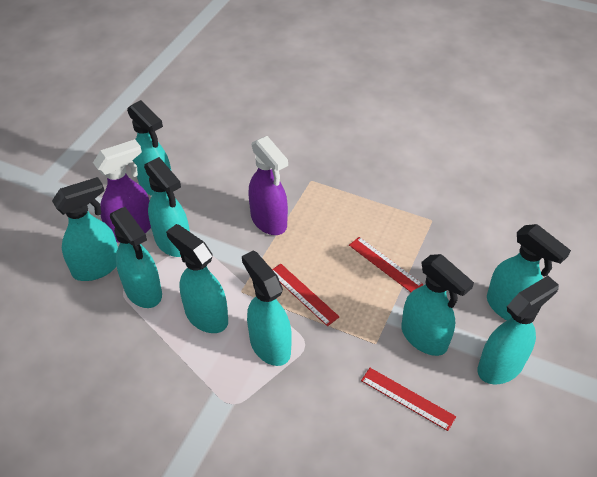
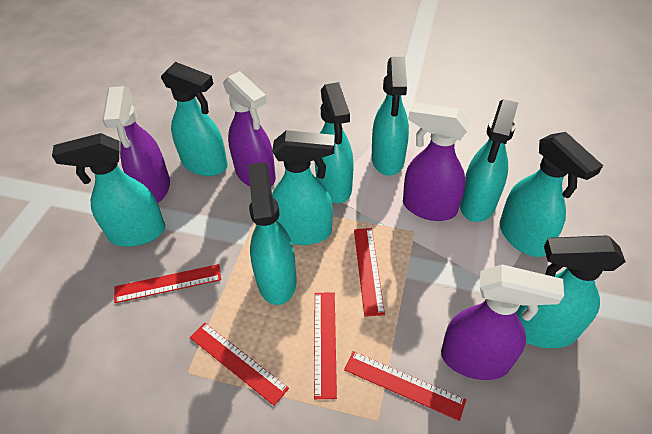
purple spray bottle: [93,139,151,243] [249,136,288,235] = 2 -> [102,86,170,203] [223,71,276,186] [403,102,470,221] [441,265,564,380] = 4
red ruler: [272,264,339,326] [349,237,423,292] [361,368,456,431] = 3 -> [114,264,221,303] [190,323,289,406] [314,292,337,399] [344,351,466,421] [354,228,385,317] = 5

